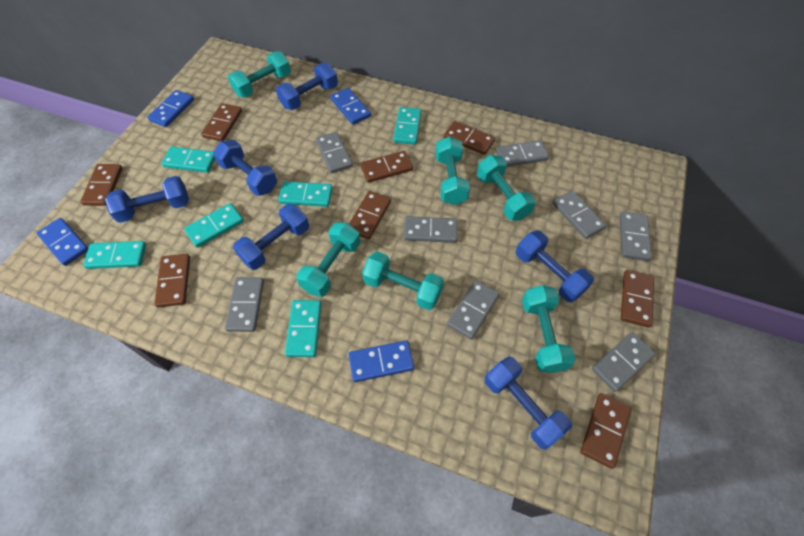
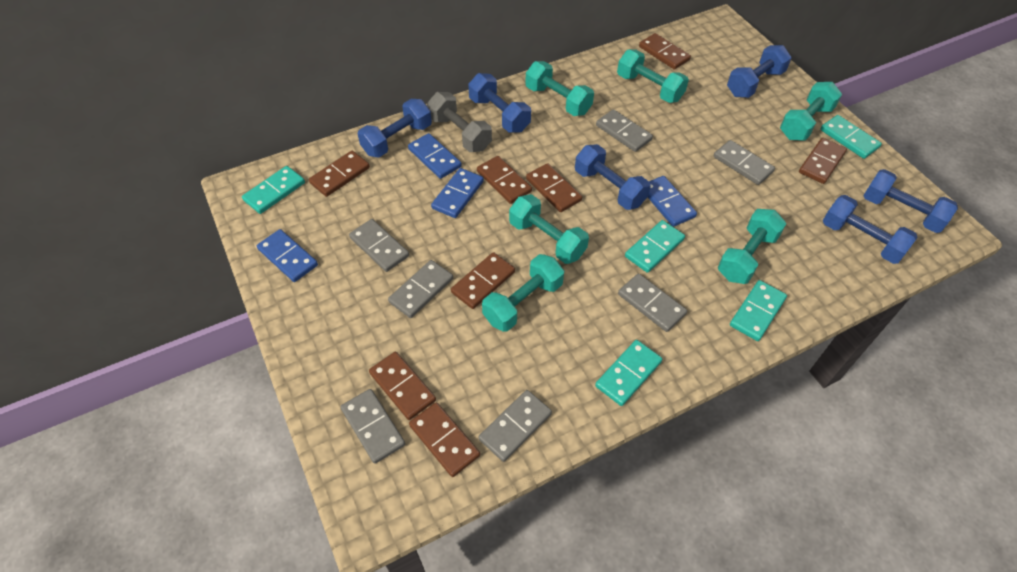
grey domino: [225,277,264,332] [316,132,353,173] [404,216,457,243] [447,280,499,339] [496,140,549,167] [552,191,606,239] [592,332,656,392] [620,212,651,261] = 8 -> [341,389,405,464] [349,219,409,272] [388,260,453,318] [479,390,552,462] [596,109,653,152] [618,274,687,332] [713,140,775,185] = 7
grey dumbbell: none = 0 -> [427,92,492,152] = 1
turquoise domino: [83,241,146,269] [161,146,215,173] [184,203,244,248] [278,181,332,207] [285,300,321,357] [393,107,421,145] = 6 -> [242,166,305,214] [595,340,663,406] [625,220,685,273] [730,280,787,341] [820,115,882,159] = 5

